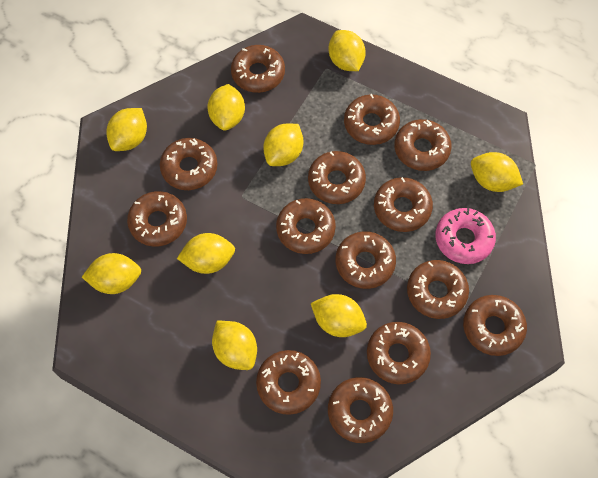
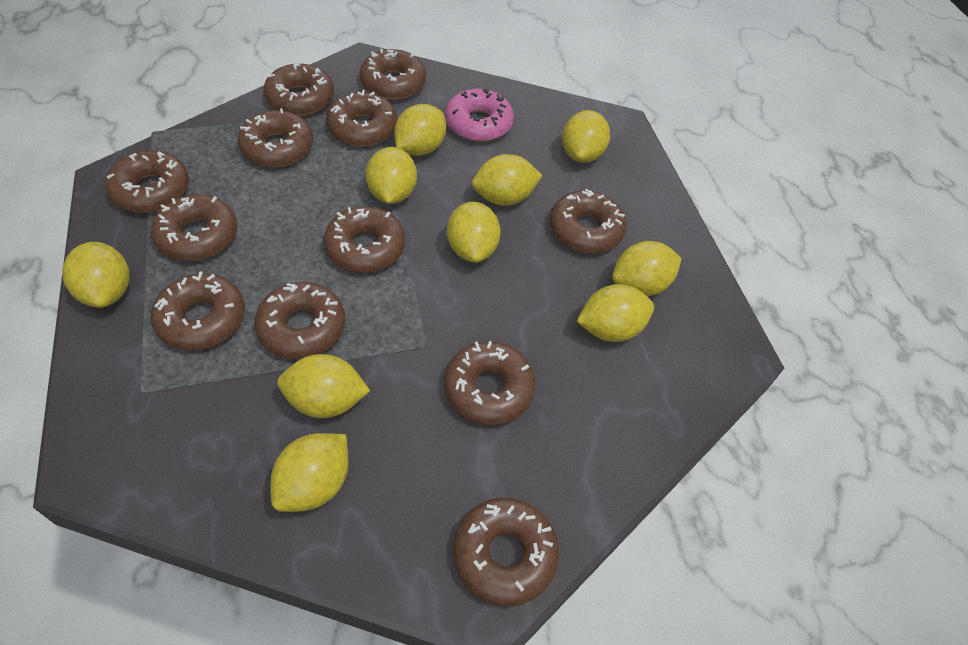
brown donut: [127,191,187,247] [160,138,217,190] [231,45,285,93] [256,350,321,415] [276,198,336,254] [308,151,366,204] [328,377,393,443] [336,231,396,289] [344,94,400,145] [367,322,431,384] [374,177,433,232] [394,119,452,171] [407,260,469,319] [463,295,527,356] = 14 -> [105,150,189,213] [151,194,237,261] [151,271,245,351] [238,108,313,167] [254,282,345,359] [263,64,334,116] [323,206,405,273] [326,90,397,147] [359,49,426,99] [444,341,536,425] [453,498,559,607] [550,189,627,253] = 12
yellow lemon: [82,253,141,294] [106,108,147,151] [177,233,235,274] [207,84,245,131] [212,321,257,370] [263,124,303,166] [311,294,367,337] [328,30,366,71] [471,152,523,192] = 9 -> [62,242,130,308] [270,433,349,512] [278,354,370,418] [366,147,417,204] [394,104,446,156] [447,202,501,263] [472,154,543,206] [562,110,610,163] [576,284,654,342] [612,241,681,296] = 10

